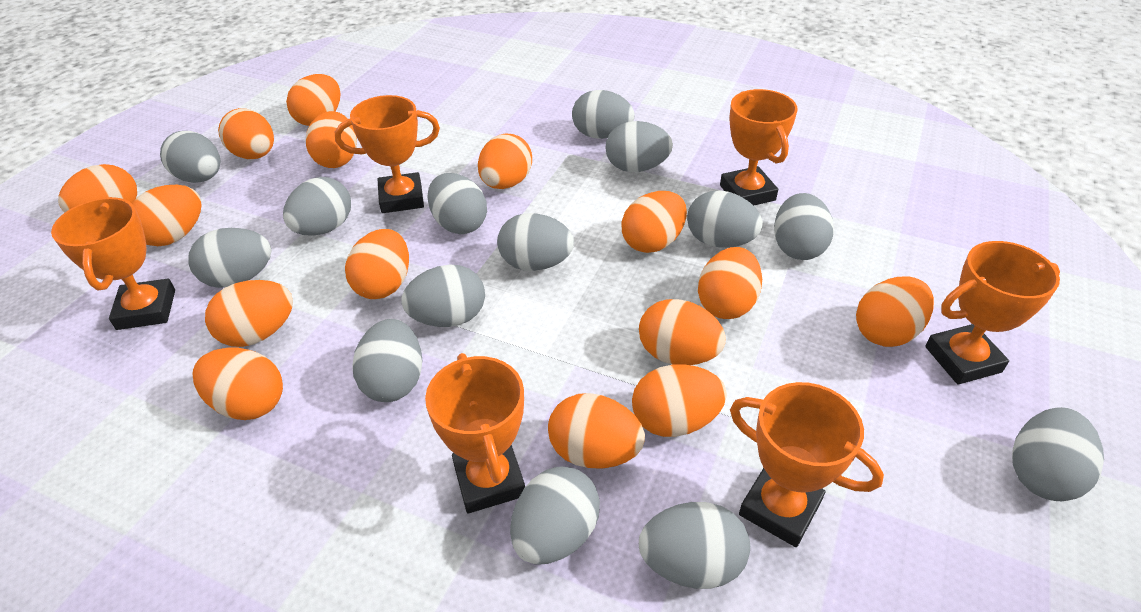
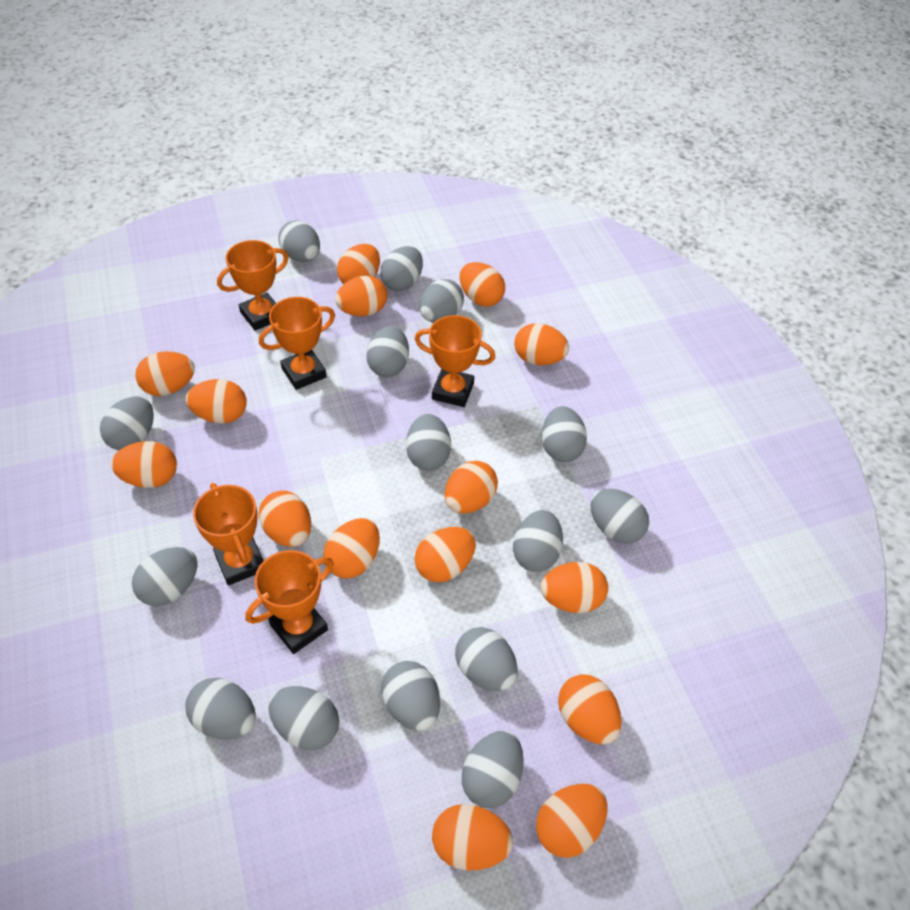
grey egg: [160,131,221,183] [188,228,271,288] [283,177,351,236] [352,319,422,402] [402,265,485,327] [428,173,487,234] [497,213,574,271] [510,466,600,565] [572,90,635,139] [605,121,673,172] [639,502,750,589] [687,190,763,248] [774,193,834,260] [1012,407,1104,501] = 14 -> [100,396,154,450] [132,547,198,606] [185,678,256,740] [268,686,339,750] [278,220,320,262] [366,326,409,377] [380,246,423,291] [381,661,440,731] [406,414,451,471] [419,279,464,322] [455,627,517,691] [462,731,524,808] [513,510,563,572] [541,406,587,462] [590,489,649,544] = 15
orange trophy: [51,197,175,330] [335,95,440,213] [425,353,525,513] [720,89,798,206] [730,382,884,547] [925,241,1060,385] = 6 -> [193,483,263,586] [217,240,289,331] [246,550,334,654] [259,297,335,390] [415,315,495,407] = 5

